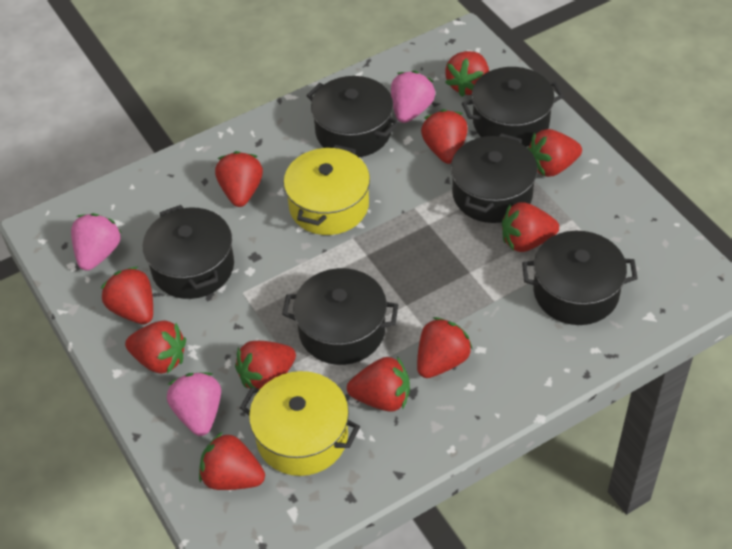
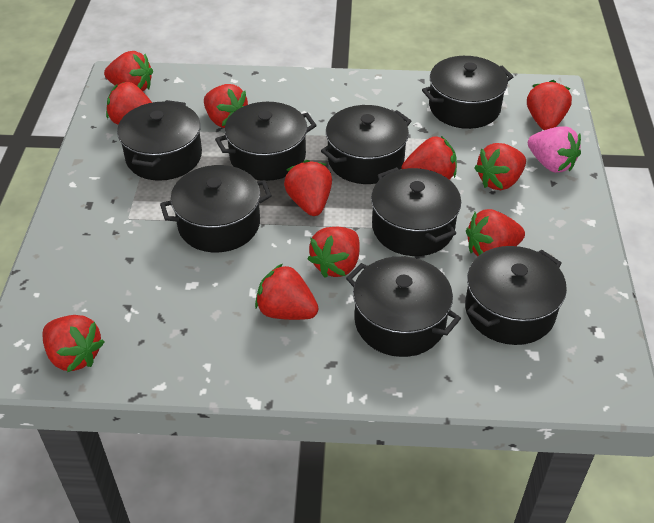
black pot: [143,205,234,299] [282,268,398,365] [306,76,399,157] [451,133,538,223] [462,67,564,147] [522,231,638,325] = 6 -> [117,100,202,181] [160,165,272,252] [215,102,317,181] [321,105,411,184] [346,256,461,357] [371,167,461,256] [422,56,513,129] [465,246,567,345] = 8
pink strawberry: [71,213,121,271] [167,372,221,436] [391,71,435,123] = 3 -> [528,127,581,173] = 1
yellow pot: [240,371,360,476] [284,145,370,235] = 2 -> none = 0

